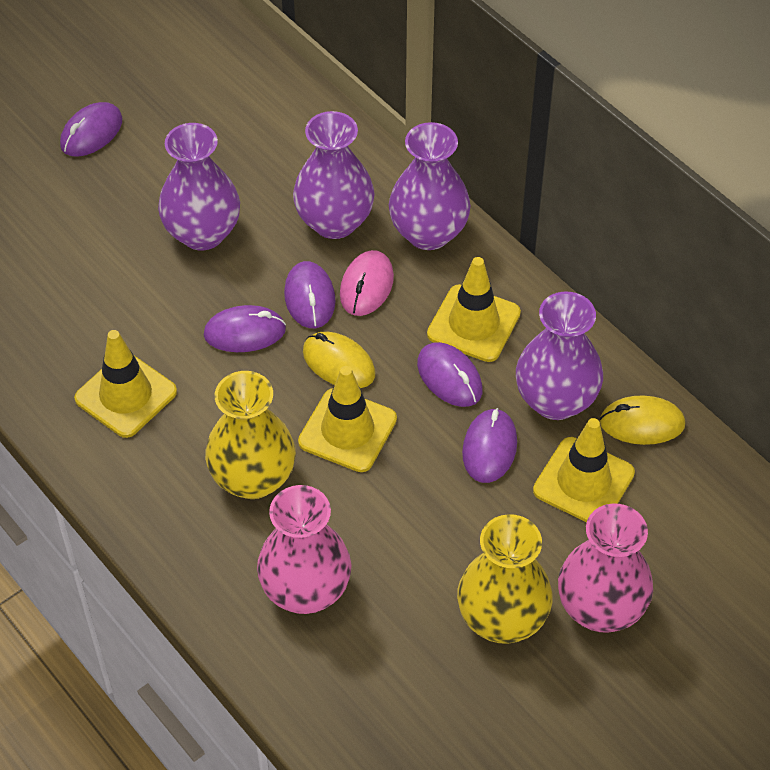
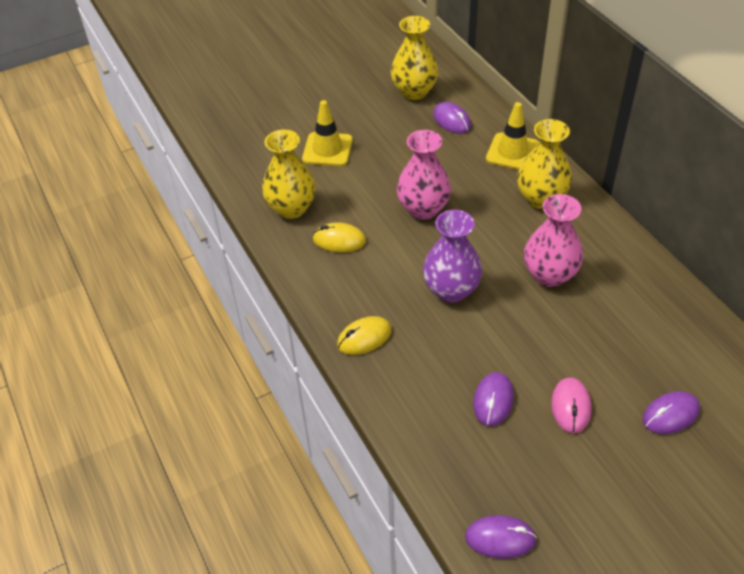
purple mouse: [60,102,122,157] [204,305,286,352] [284,261,336,328] [417,342,483,407] [462,408,517,483] = 5 -> [433,102,471,134] [465,515,537,559] [473,372,514,426] [643,391,700,434] = 4
purple vase: [158,123,240,250] [293,111,375,239] [389,122,471,250] [516,291,603,420] = 4 -> [423,210,482,303] = 1
yellow traffic cone: [74,330,177,438] [298,366,397,472] [427,257,521,362] [533,418,635,522] = 4 -> [302,100,353,166] [486,102,539,170] = 2
yellow vase: [205,371,296,499] [457,514,553,644] = 2 -> [262,130,316,219] [391,16,438,100] [517,119,572,209] = 3

